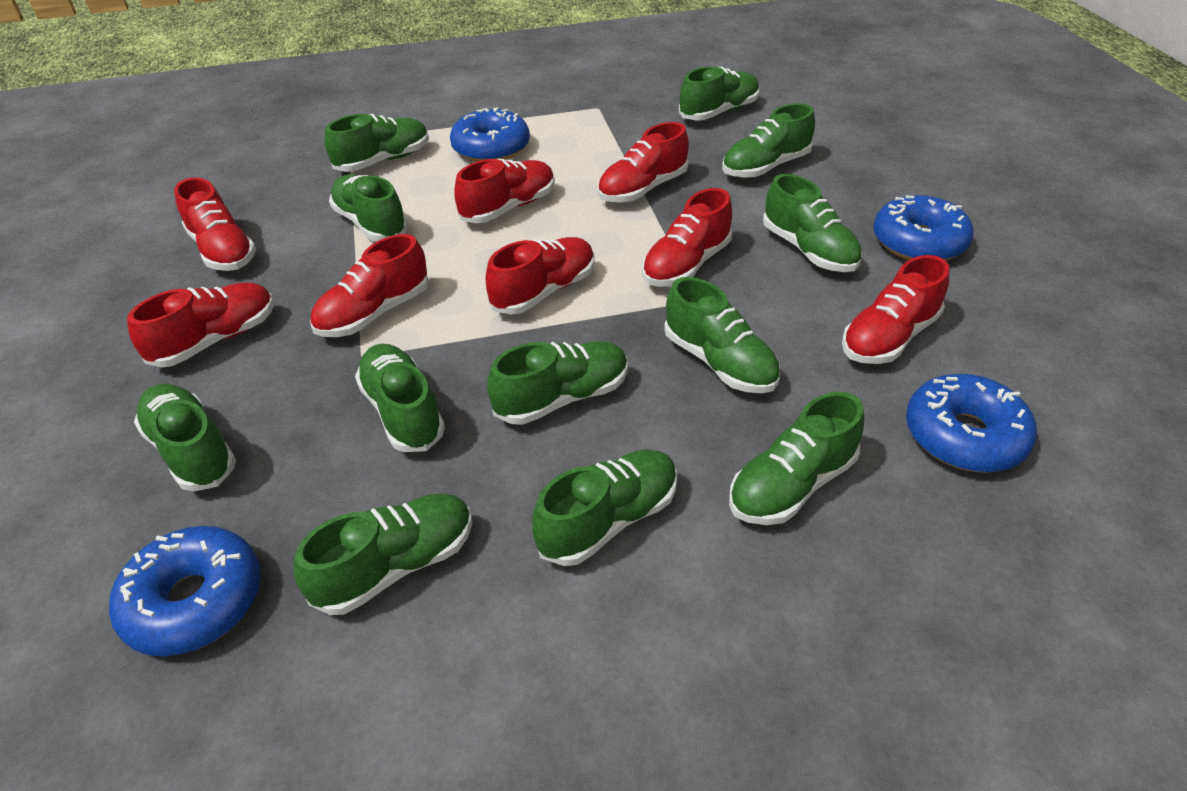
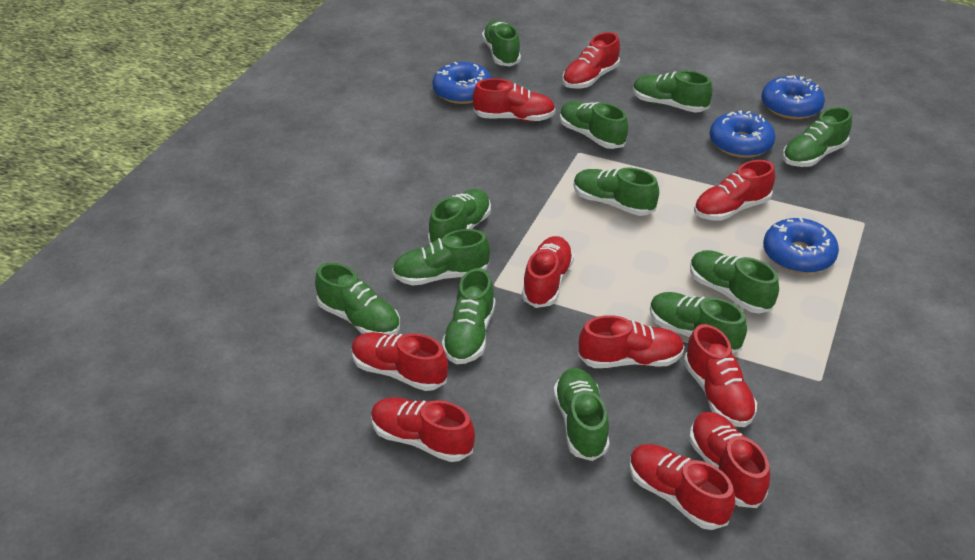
red shoe: [127,283,274,367] [174,177,256,271] [310,234,429,337] [454,159,555,223] [486,237,594,314] [598,122,689,202] [642,188,732,287] [842,255,949,364] = 8 -> [351,332,448,391] [371,397,475,462] [473,78,556,122] [522,236,574,308] [562,32,620,88] [578,315,685,368] [630,444,735,530] [684,324,757,427] [689,412,770,508] [694,160,775,221] = 10

